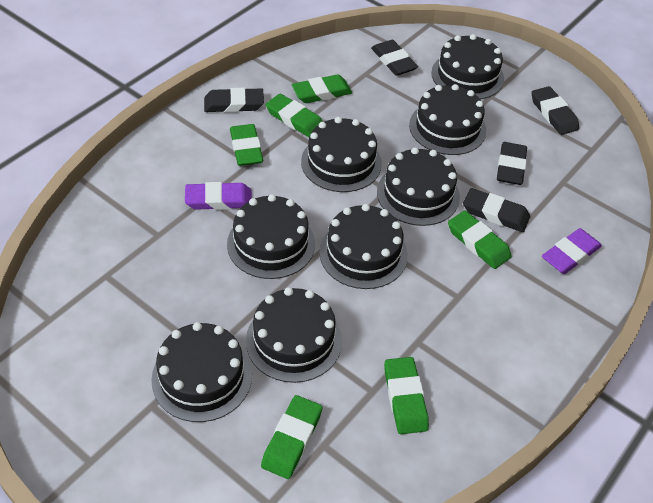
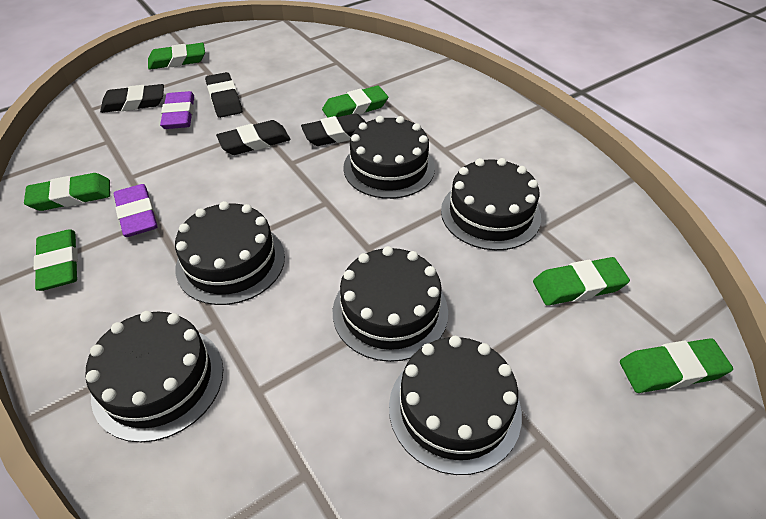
black cake: [151,322,252,422] [227,194,315,279] [246,287,342,383] [301,117,382,192] [319,204,408,289] [377,147,460,226] [409,84,486,155] [431,34,504,99] = 8 -> [85,311,223,442] [175,201,285,305] [333,246,448,362] [343,116,435,199] [389,336,522,475] [441,158,541,250] = 6
black eraser: [204,88,264,113] [371,40,418,76] [463,188,530,232] [497,142,527,185] [532,86,579,135] = 5 -> [100,84,164,113] [205,72,242,118] [216,120,290,155] [301,114,366,146] = 4

